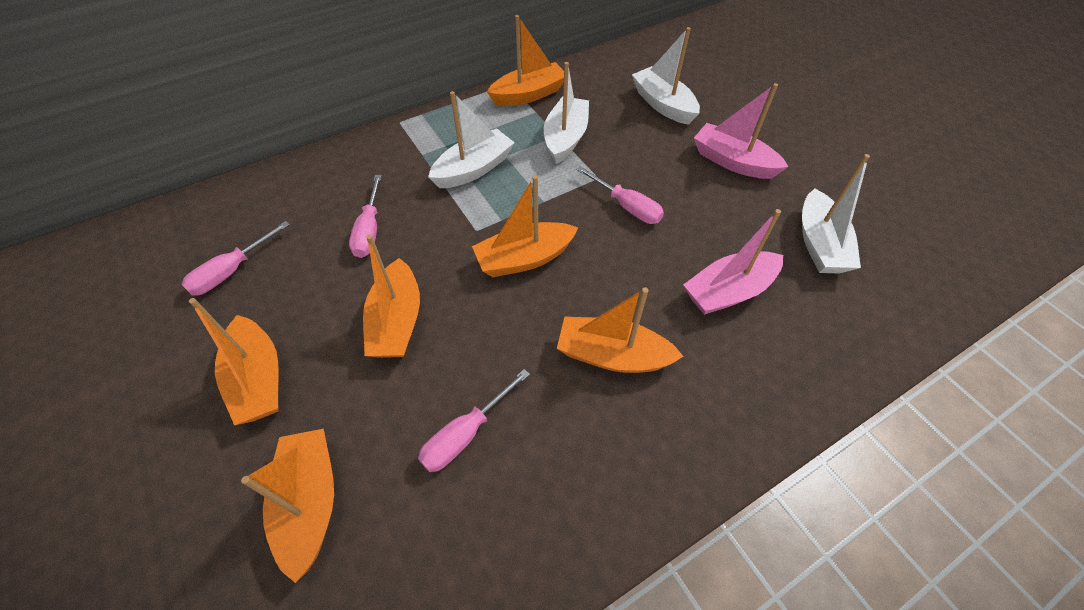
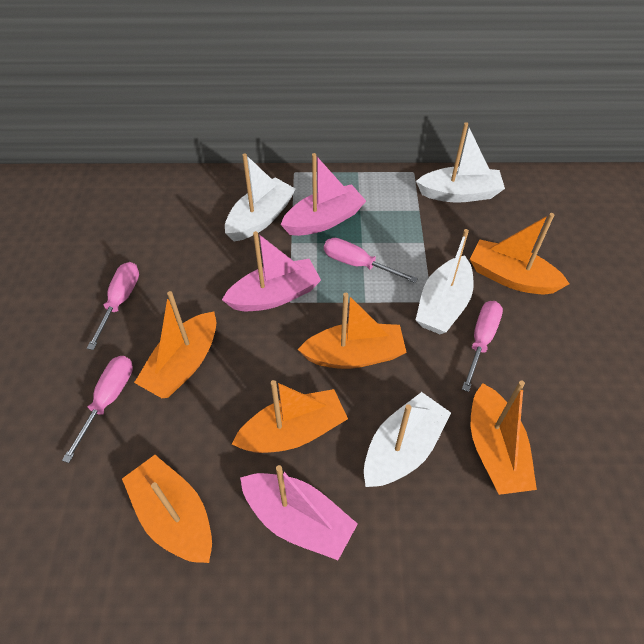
pink boat: [683,209,783,315] [694,83,788,179] = 2 -> [222,231,321,311] [240,465,358,560] [281,153,366,236] = 3

